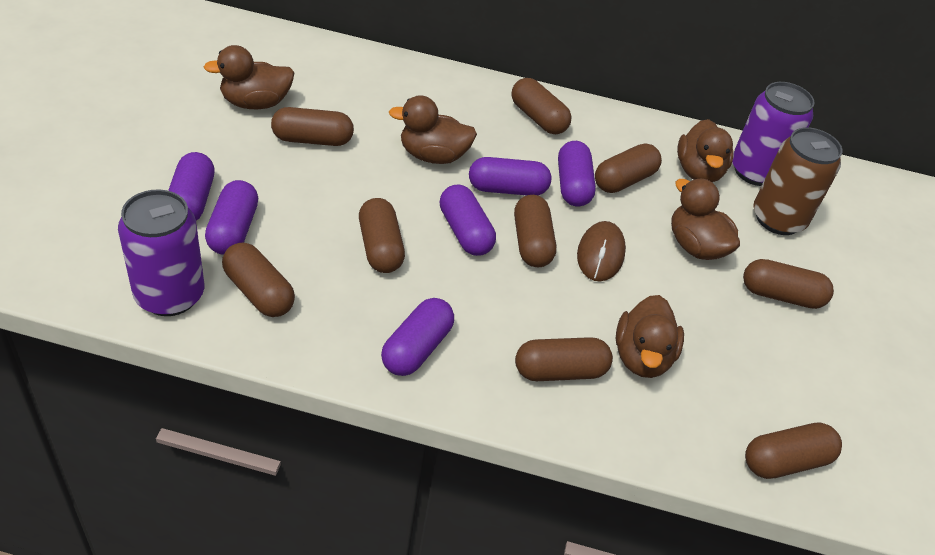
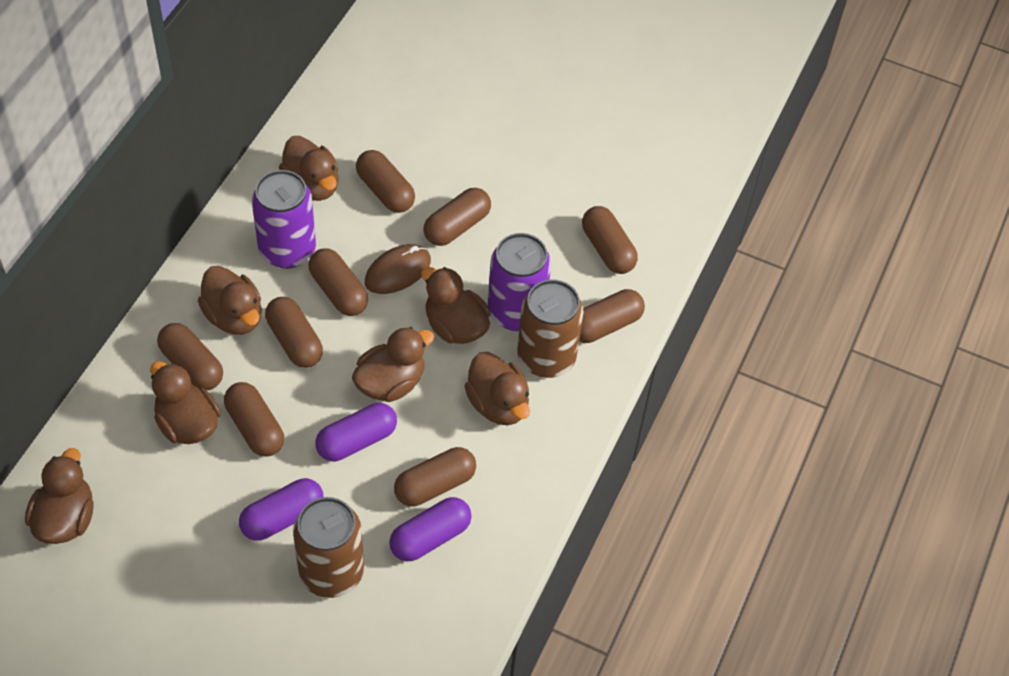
brown can: [754,127,842,235] = 1 -> [293,497,364,598] [517,280,583,378] = 2
brown duck: [204,45,294,109] [389,95,477,164] [616,295,684,378] [671,179,740,260] [677,119,733,182] = 5 -> [25,448,94,544] [150,361,221,444] [198,266,262,335] [279,136,339,201] [352,327,434,402] [421,267,490,344] [464,352,530,425] = 7
purple capsule: [168,152,215,221] [205,180,258,255] [381,298,454,376] [440,184,496,256] [469,157,551,195] [558,141,596,206] = 6 -> [239,478,323,541] [315,403,397,461] [389,497,472,561] = 3

